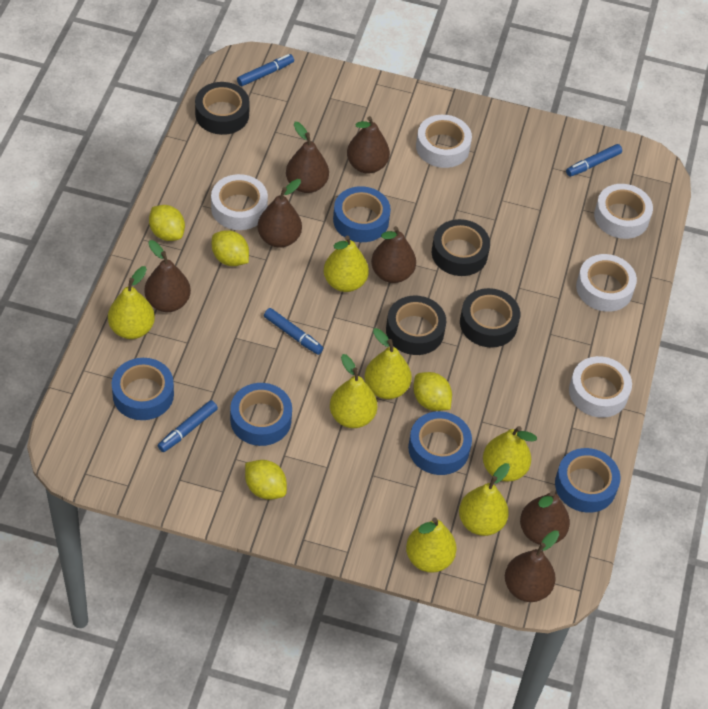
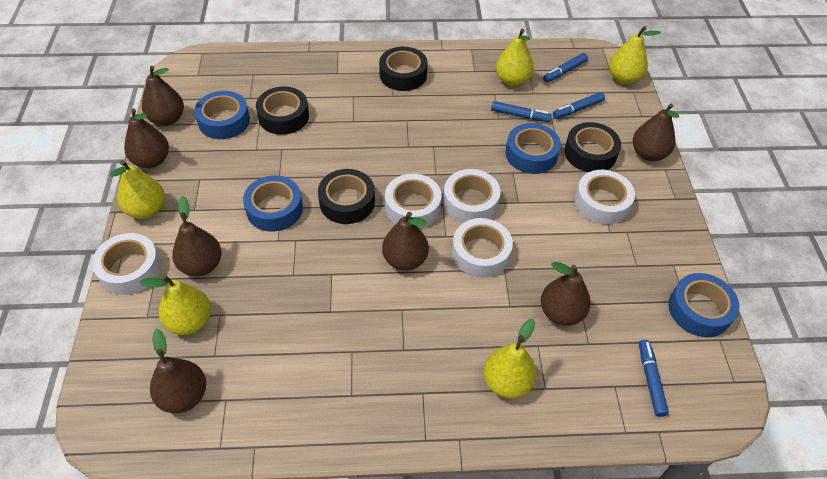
blue tape: [112,358,174,420] [230,383,292,446] [333,186,391,242] [408,411,472,475] [555,448,621,513] = 5 -> [194,91,250,139] [243,176,303,232] [505,123,561,174] [668,273,739,337] = 4
yellow lemon: [149,205,185,241] [212,230,249,266] [245,460,287,500] [413,372,452,411] = 4 -> none = 0
yellow pear: [108,266,155,339] [324,235,369,292] [330,354,377,428] [364,328,412,399] [406,518,457,573] [459,463,510,536] [483,426,537,482] = 7 -> [110,160,165,219] [140,275,211,335] [483,319,537,399] [496,29,534,86] [609,26,661,84] = 5

